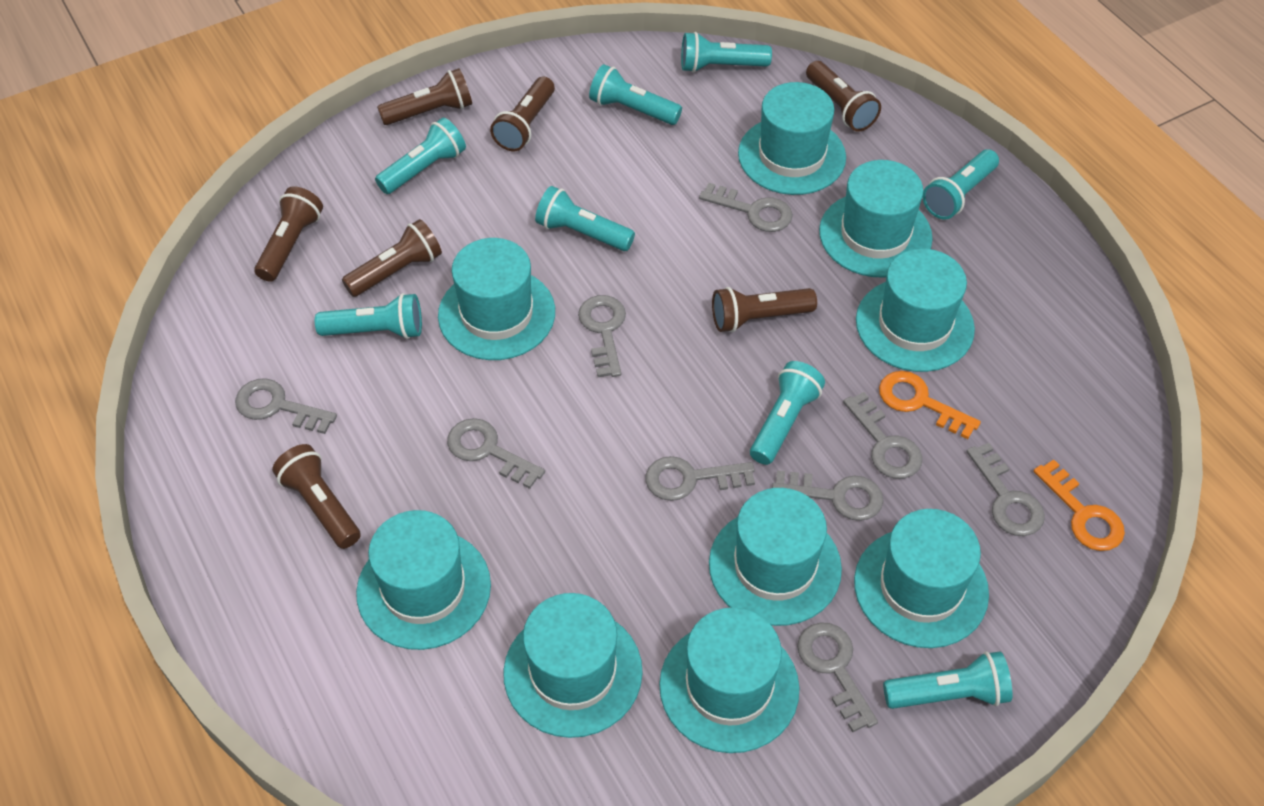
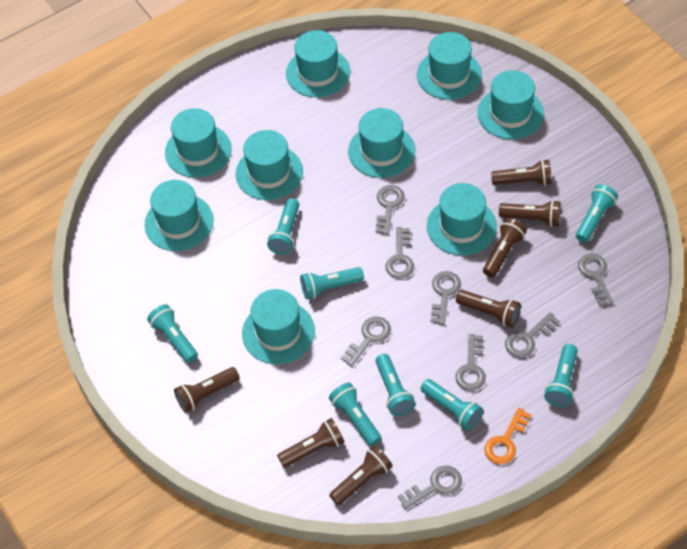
grey key: [235,378,337,434] [447,418,545,489] [578,295,626,377] [646,456,755,501] [699,183,793,232] [772,470,883,521] [797,622,878,732] [843,392,922,479] [966,443,1045,536] = 9 -> [341,317,391,367] [375,185,405,235] [386,227,414,279] [398,466,462,509] [431,271,461,325] [455,334,486,391] [505,312,560,358] [578,253,613,306] = 8
orange key: [879,371,981,439] [1033,459,1125,551] = 2 -> [484,408,531,464] = 1

